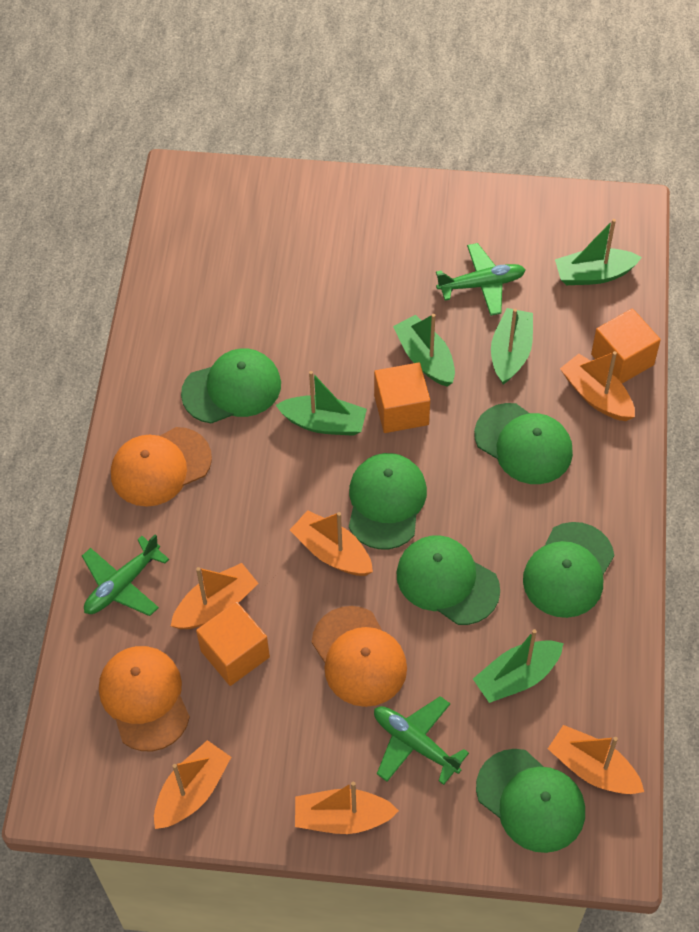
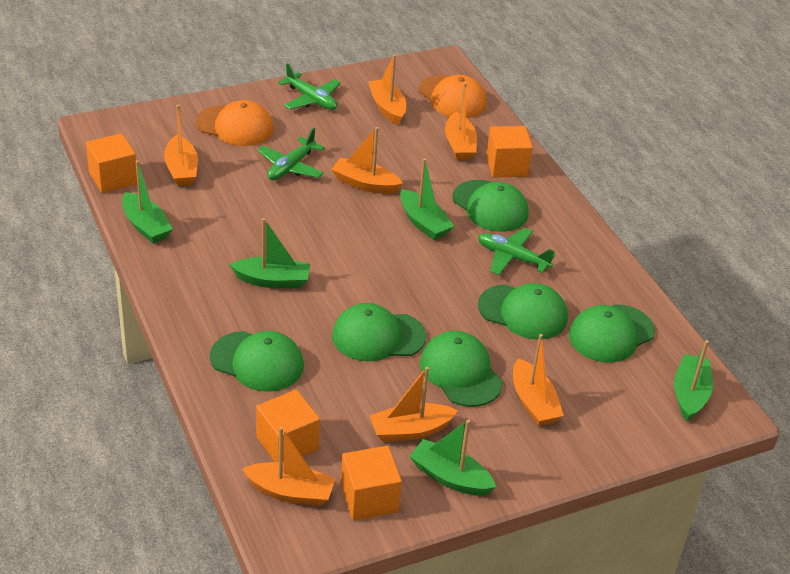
orange boat: [154,740,231,829] [171,563,259,629] [290,510,373,576] [295,781,399,834] [548,725,644,794] [560,351,635,421] = 6 -> [164,105,198,186] [242,427,336,506] [331,127,403,194] [368,54,406,125] [370,367,458,442] [445,82,477,160] [513,334,564,426] = 7
orange cap: [99,646,190,751] [111,427,212,507] [312,606,407,707] = 3 -> [196,100,273,146] [419,75,487,118] = 2
orange cube: [196,601,270,686] [374,363,430,433] [591,308,661,383] = 3 -> [86,133,137,193] [256,390,320,462] [341,446,402,520] [486,126,533,178] = 4

